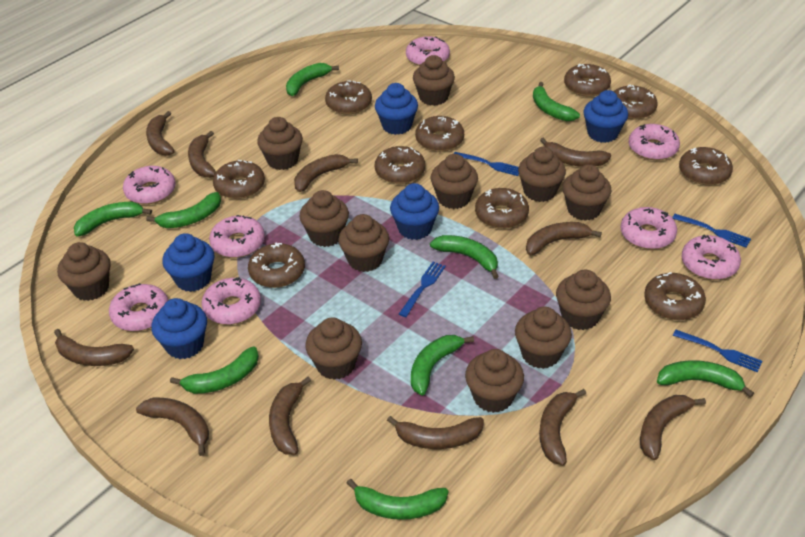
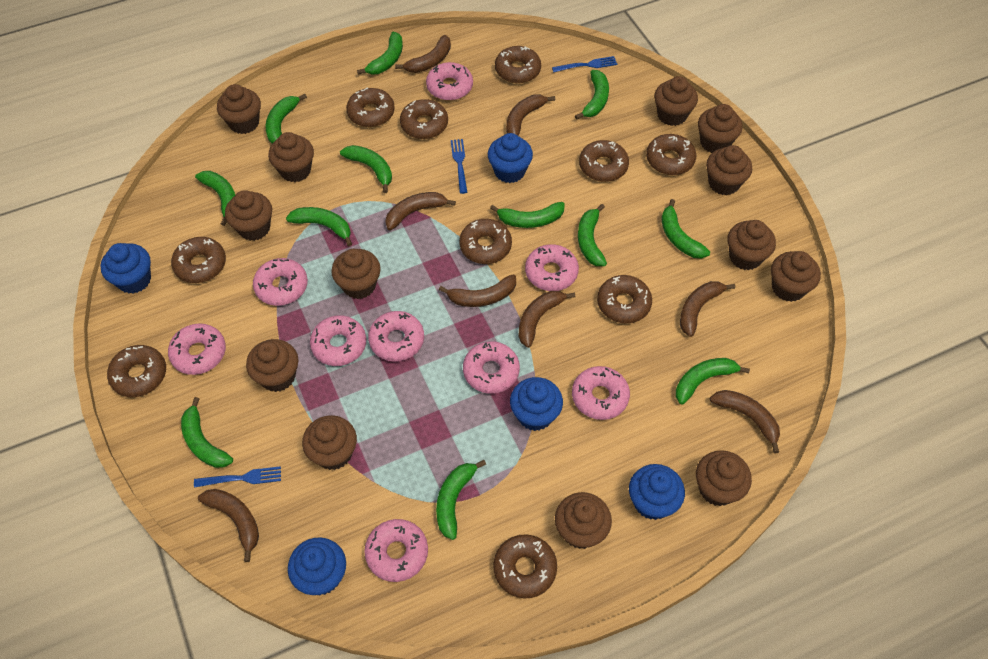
blue fork: [399,262,446,317] [453,152,519,176] [672,214,751,247] [673,330,762,372] = 4 -> [194,466,281,488] [451,139,468,194] [552,56,617,72] = 3
brown banana: [54,329,134,366] [136,398,209,456] [146,111,175,156] [188,131,216,178] [269,377,311,455] [294,154,358,192] [387,416,484,449] [526,222,602,255] [539,389,586,466] [540,138,611,167] [640,395,706,460] = 11 -> [198,489,259,562] [385,192,456,230] [395,35,451,73] [439,274,516,307] [506,95,555,136] [519,291,575,348] [680,281,735,337] [710,390,780,453] = 8
brown cupcake: [57,242,111,301] [257,117,303,170] [299,190,349,247] [305,317,362,380] [338,214,389,272] [413,55,455,106] [431,154,478,209] [465,349,524,413] [515,307,572,369] [518,147,566,202] [556,270,611,330] [562,164,611,221] = 12 -> [217,84,261,134] [225,190,272,241] [246,339,298,392] [268,132,314,182] [302,415,357,470] [331,249,381,299] [555,492,612,549] [654,76,698,126] [696,450,752,506] [698,104,742,153] [706,145,752,196] [727,220,776,270] [771,251,821,302] = 13
green banana: [74,202,152,236] [146,192,221,228] [170,347,259,394] [286,63,339,96] [347,479,449,520] [411,335,474,396] [430,235,499,279] [533,82,580,121] [657,360,754,397] = 9 -> [181,397,233,468] [195,171,235,226] [266,94,307,144] [286,207,352,246] [340,145,392,193] [357,32,403,75] [436,460,486,540] [490,202,565,228] [575,70,609,120] [578,204,607,266] [661,199,710,258] [676,358,750,404] = 12
pink donut: [109,283,168,331] [123,166,176,204] [202,277,261,325] [209,215,265,258] [406,36,450,66] [621,207,677,249] [629,124,680,160] [681,235,741,280] = 8 -> [168,323,226,375] [253,258,308,306] [310,315,366,366] [364,519,428,582] [368,311,424,361] [426,62,473,101] [463,341,520,394] [525,244,579,291] [572,366,630,420] = 9

